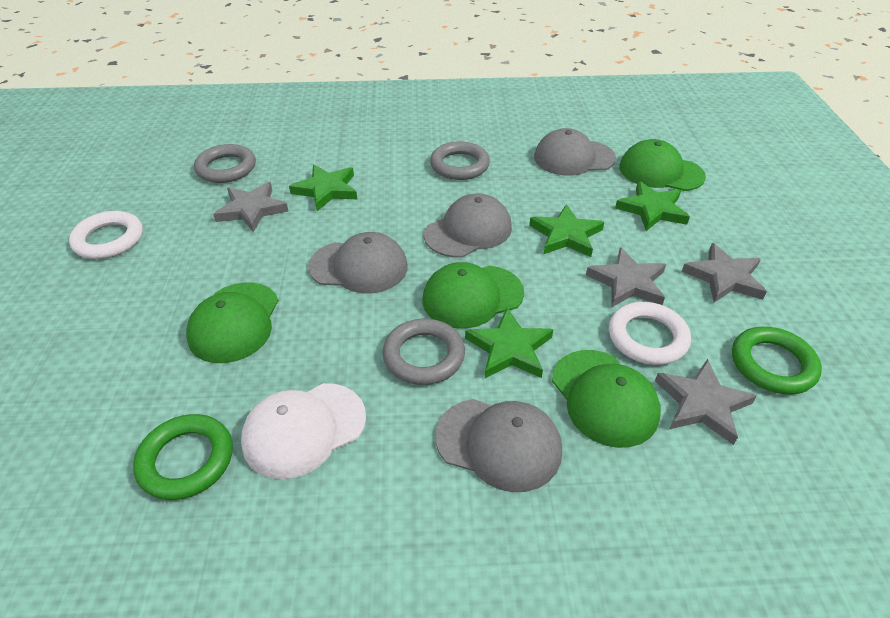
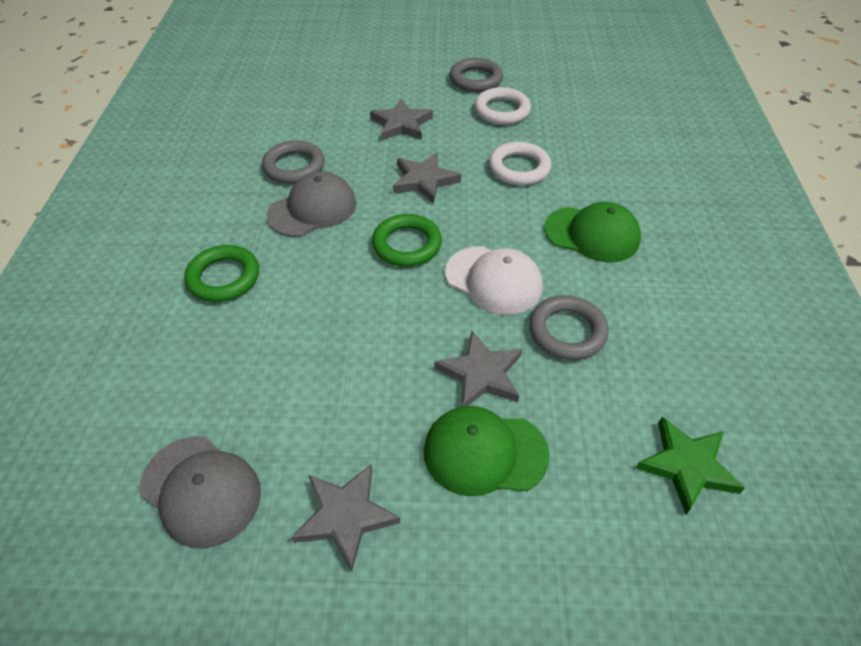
green cap: [186,282,279,363] [423,262,524,329] [552,350,660,448] [619,139,706,191] = 4 -> [424,406,550,496] [544,202,641,262] = 2
green star: [289,165,357,211] [465,308,553,378] [529,204,604,257] [615,181,690,231] = 4 -> [636,417,745,514] = 1
grey cap: [308,232,408,293] [424,193,512,258] [435,399,562,492] [534,128,616,176] = 4 -> [140,436,261,549] [267,171,356,237] = 2

